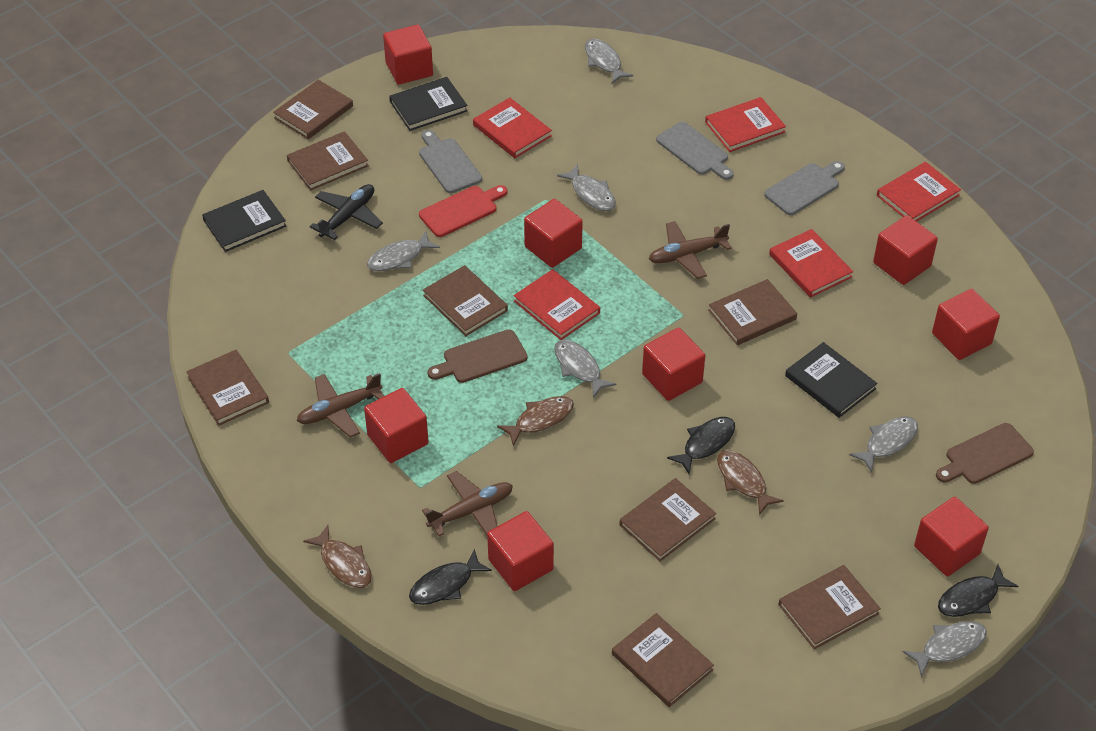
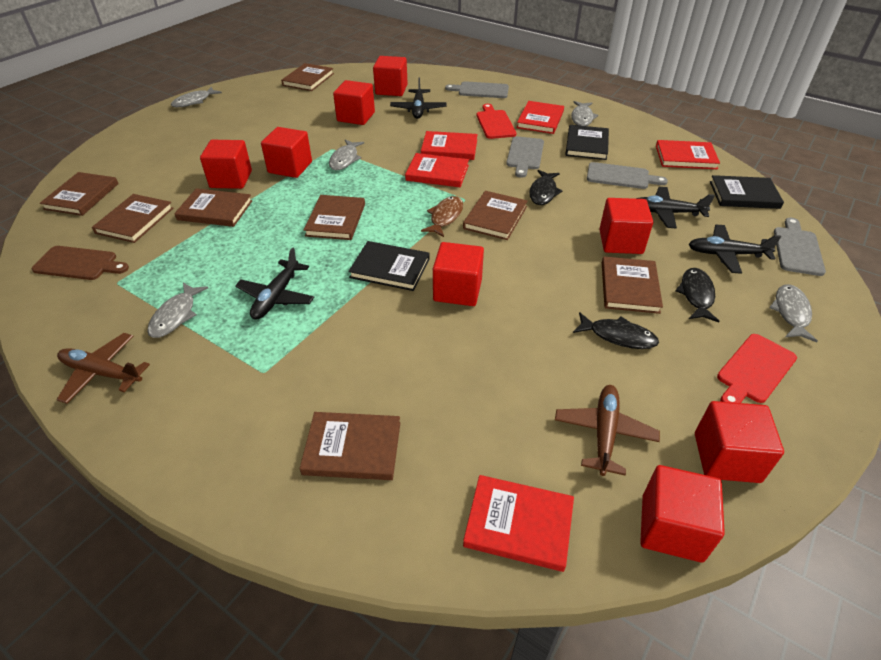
black plane: [310,184,383,240] = 1 -> [235,247,314,320] [390,77,446,119] [636,187,715,228] [689,225,781,274] = 4
brown cutting board: [427,329,528,383] [936,423,1034,484] = 2 -> [32,246,129,280] = 1
brown fish: [303,525,372,588] [497,396,574,446] [717,450,784,515] = 3 -> [421,196,463,237] = 1
brown plane: [297,373,384,438] [422,471,513,536] [649,221,732,279] = 3 -> [57,333,150,404] [555,385,660,476] = 2
grey cutting board: [419,130,482,193] [656,122,734,180] [764,161,845,215] = 3 -> [445,81,509,98] [506,136,544,178] [587,162,668,189] [774,218,826,276] = 4
grey fish: [367,231,440,271] [554,340,616,398] [557,164,616,211] [585,38,633,84] [849,416,918,473] [903,621,987,677] = 6 -> [147,283,208,338] [171,87,222,107] [329,140,364,170] [571,101,598,126] [769,284,818,342] = 5
red cutting board: [419,185,507,237] = 1 -> [476,104,516,139] [717,334,797,403] = 2

